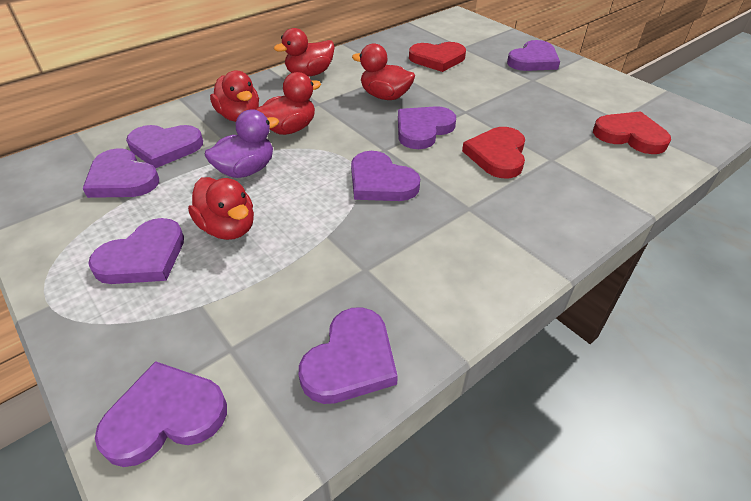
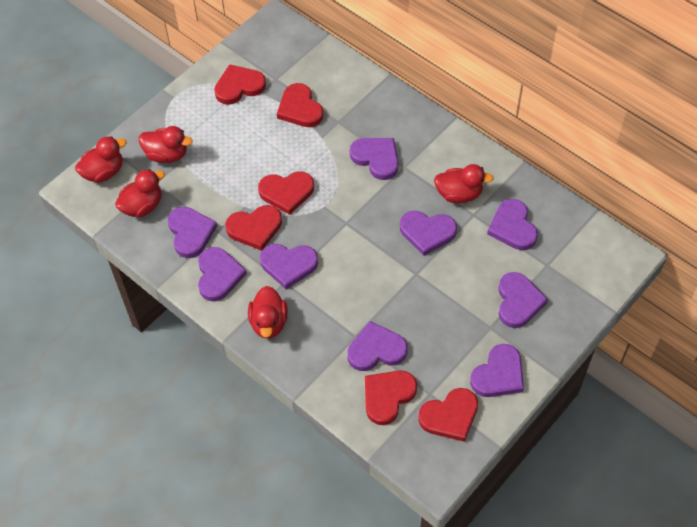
purple duck: [205,109,279,178] = 1 -> none = 0
purple heart: [82,148,159,198] [88,218,184,284] [95,361,227,467] [126,125,203,168] [299,307,398,404] [351,151,420,201] [398,106,456,149] [507,40,560,71] = 8 -> [168,207,217,258] [198,247,247,301] [260,244,318,289] [347,321,408,371] [350,138,398,180] [400,211,457,256] [470,344,524,397] [487,199,538,250] [498,272,548,328] = 9
red heart: [409,42,466,72] [462,127,525,178] [593,111,671,154] = 3 -> [214,64,266,105] [225,205,282,251] [258,171,314,215] [277,83,323,127] [365,370,417,425] [418,388,478,442] = 6

